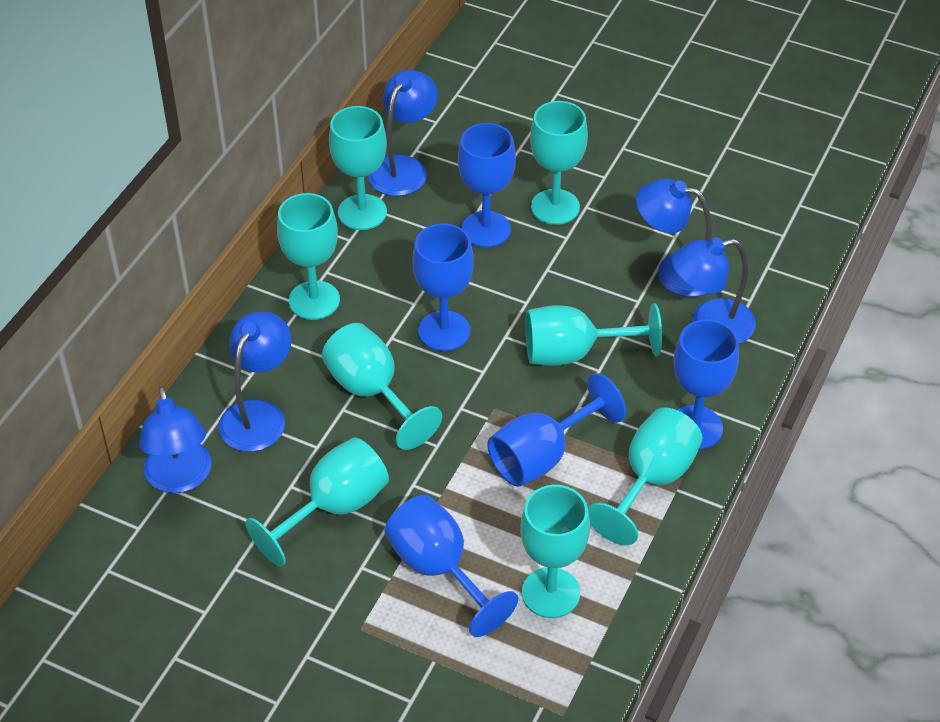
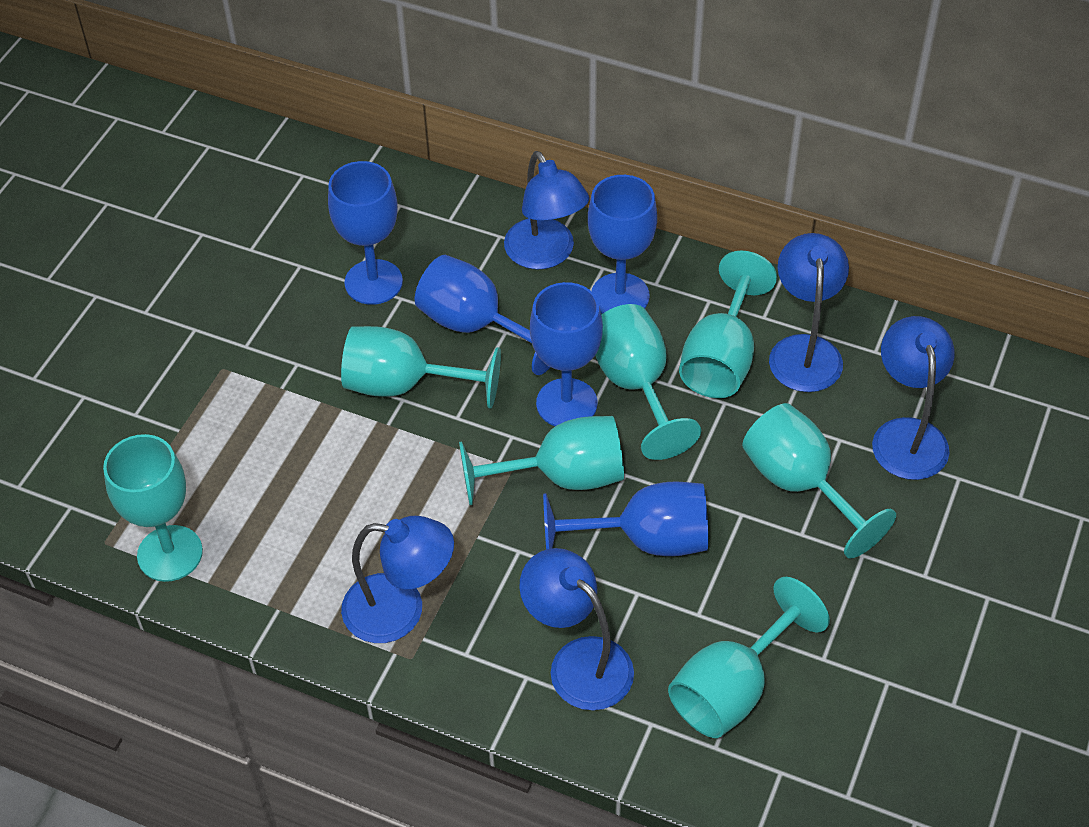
turquoise goblet: [245,437,389,567] [277,193,340,320] [322,323,442,450] [329,106,387,230] [520,485,590,618] [525,303,662,366] [530,101,588,225] [588,407,703,545] = 8 -> [103,434,203,582] [341,326,501,409] [459,416,624,505] [595,304,701,460] [668,577,830,738] [679,251,777,398] [742,403,896,558] = 7

